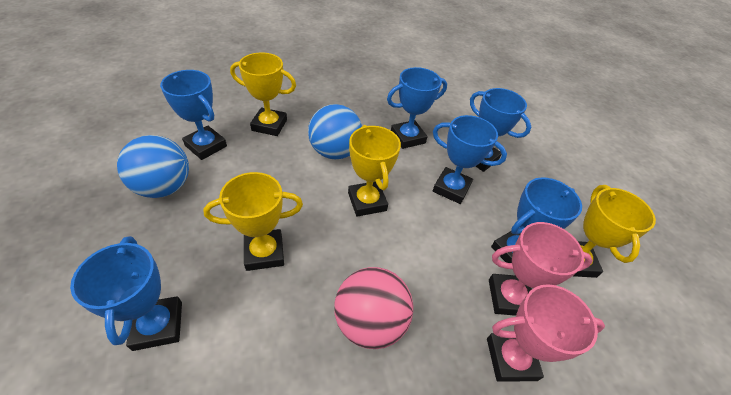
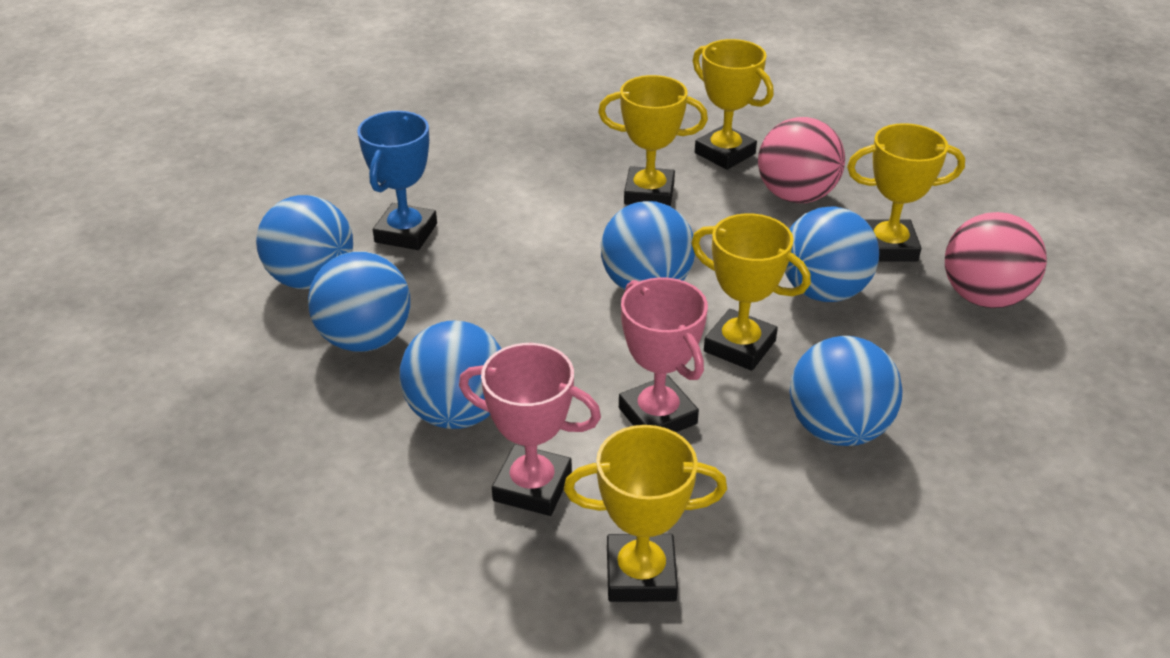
blue ball: [117,135,189,198] [308,104,362,159] = 2 -> [256,195,353,289] [308,251,411,352] [400,321,502,429] [601,201,695,290] [785,206,879,302] [790,336,903,446] = 6
blue trophy: [70,236,182,351] [160,70,227,160] [387,67,447,149] [433,115,507,204] [470,88,531,172] [491,177,582,270] = 6 -> [357,111,437,250] = 1
pink ball: [334,267,413,349] = 1 -> [758,117,845,203] [945,212,1047,308] = 2
yellow trophy: [203,172,303,271] [230,53,296,136] [348,125,401,217] [573,185,656,278] = 4 -> [564,425,727,602] [598,75,708,207] [691,213,811,371] [693,39,774,170] [847,123,965,262] = 5

